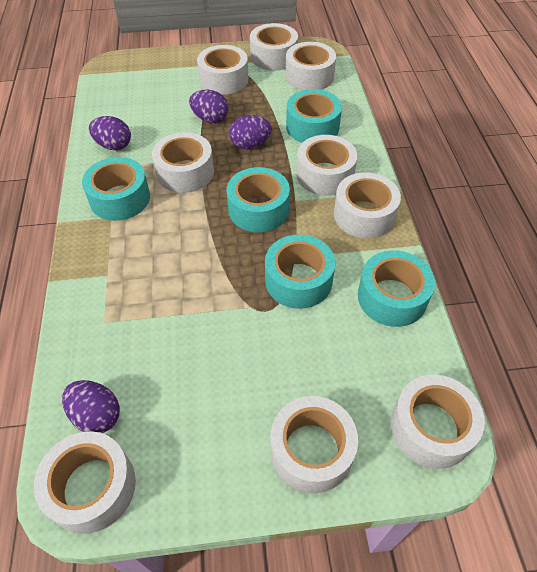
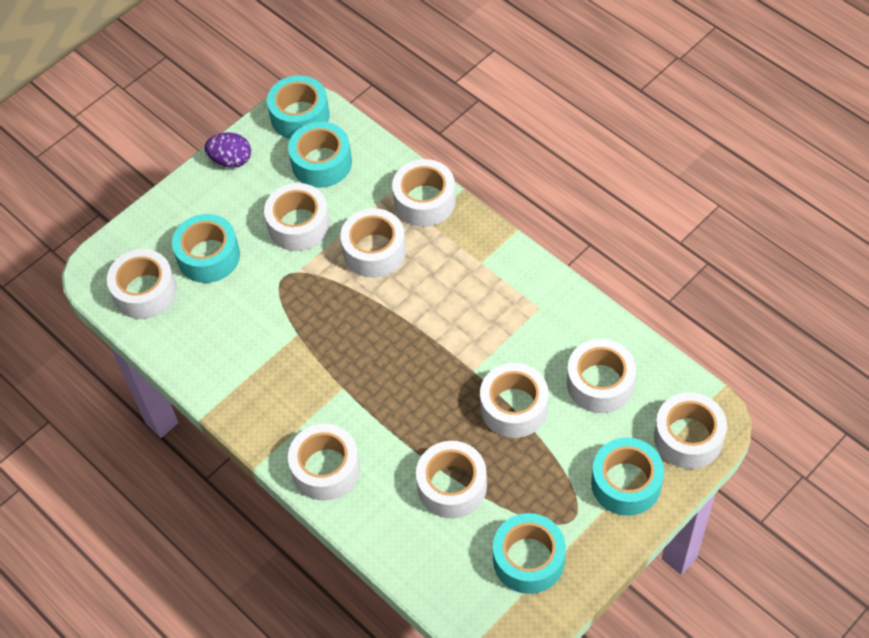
purple egg: [62,380,120,433] [89,116,131,150] [189,90,229,123] [229,115,272,149] = 4 -> [205,132,251,168] = 1

